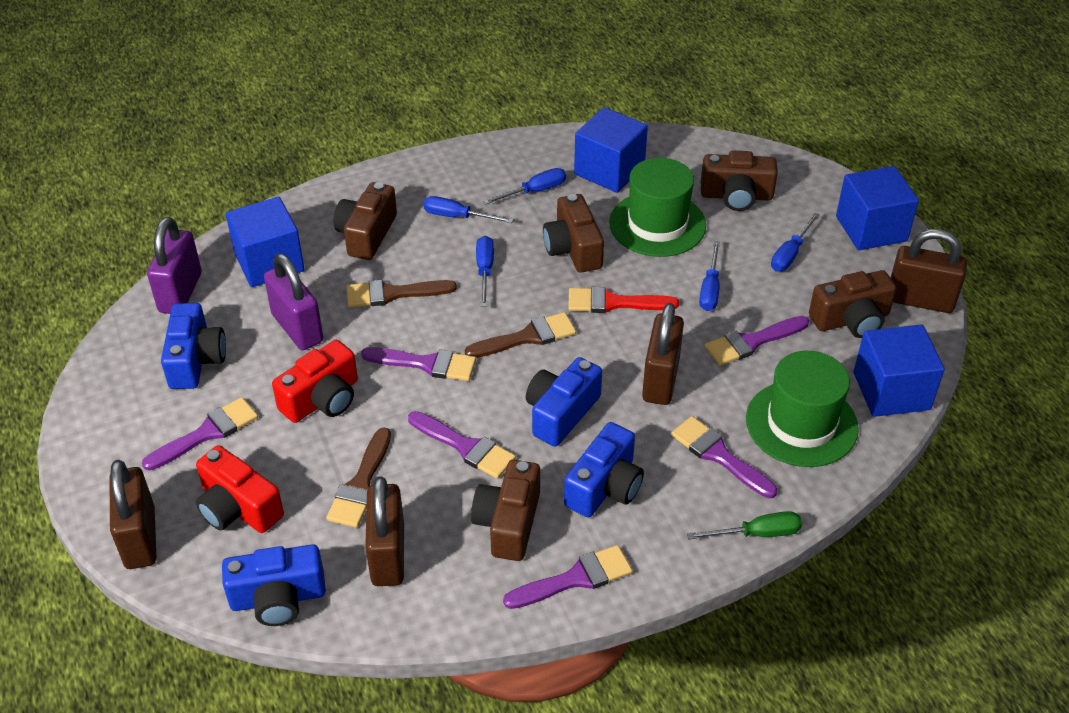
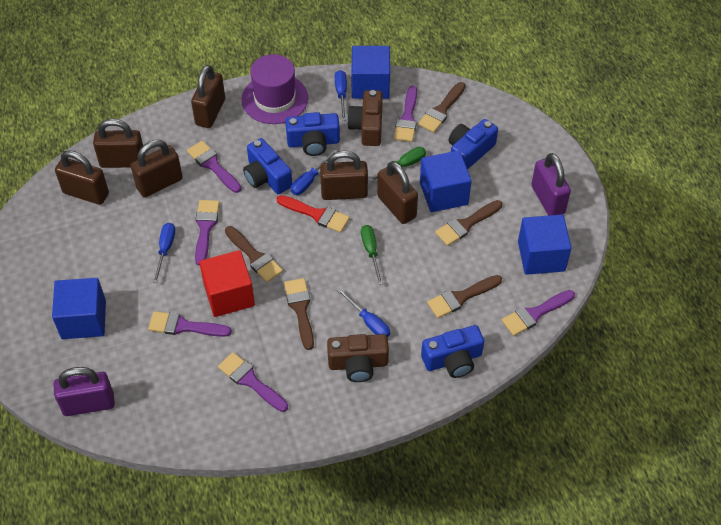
blue screwdriver: [423,196,514,223] [476,236,494,307] [483,168,566,204] [699,241,720,311] [771,213,820,272] = 5 -> [153,223,175,283] [291,150,337,195] [335,70,347,121] [337,288,390,338] = 4
brown brush: [326,427,391,528] [346,280,457,307] [465,312,576,358] = 3 -> [225,226,283,282] [284,278,314,350] [418,82,466,133] [427,275,502,318] [435,200,502,246] = 5
brown camera: [334,182,397,260] [471,460,540,561] [543,194,604,273] [701,151,778,211] [809,270,896,338] = 5 -> [327,334,389,382] [347,90,383,146] = 2
brown padlock: [109,460,156,569] [365,476,404,586] [642,303,684,405] [891,229,967,313] = 4 -> [55,150,109,205] [93,119,145,168] [131,140,183,198] [191,65,225,128] [320,151,368,200] [377,161,418,224] = 6
green hat: [609,158,706,257] [746,351,859,467] = 2 -> none = 0
green screwdriver: [687,511,802,539] = 1 -> [361,225,383,285] [368,147,426,182] = 2
purple hat: none = 0 -> [242,54,308,124] = 1
red camera: [196,445,284,533] [272,340,358,423] = 2 -> none = 0
red cube: none = 0 -> [199,250,255,317] = 1

